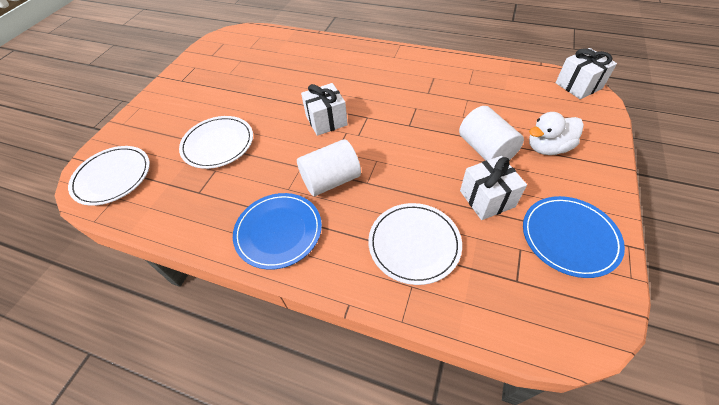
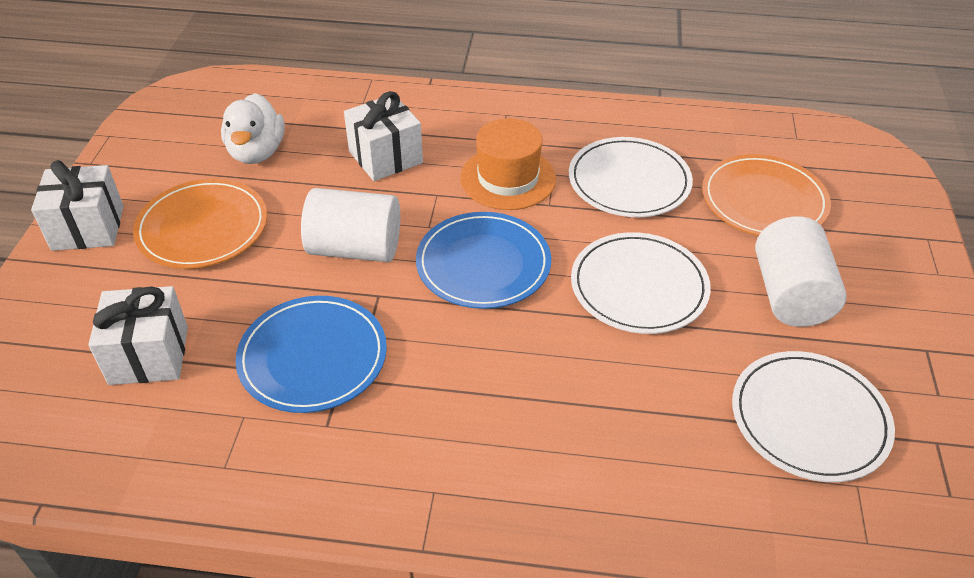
orange hat: none = 0 -> [460,119,556,210] = 1
orange plate: none = 0 -> [133,179,267,269] [702,154,831,236] = 2

